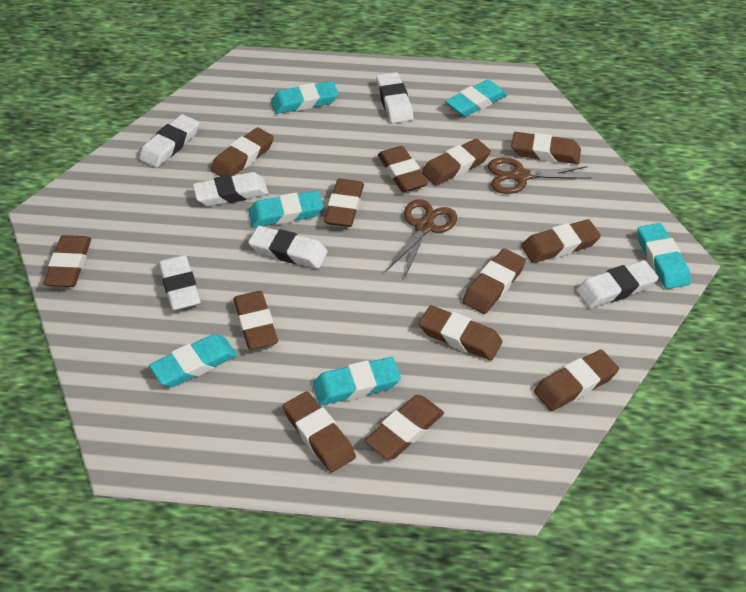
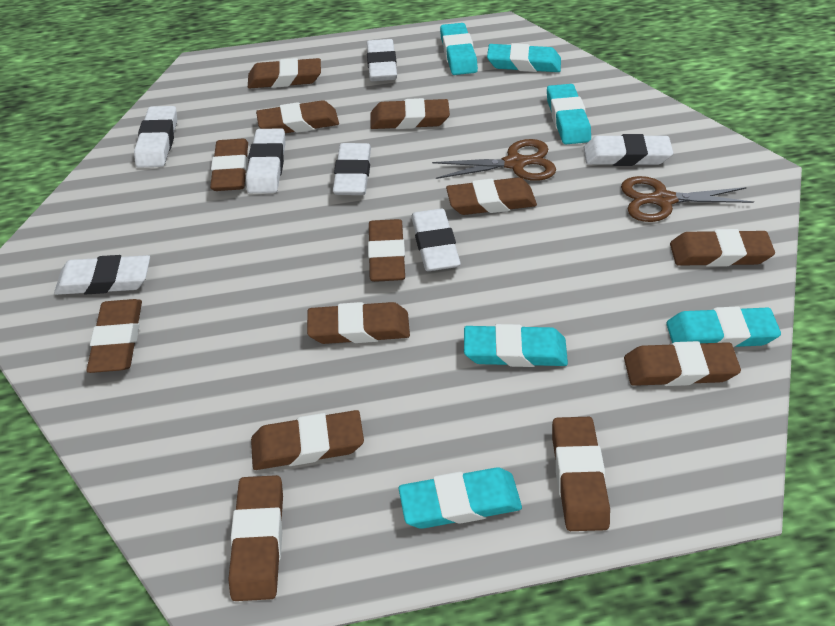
white eraser: [139,114,199,168] [159,255,201,311] [193,172,268,206] [248,226,328,269] [376,72,413,123] [576,260,659,308] = 6 -> [54,255,150,295] [134,106,177,168] [246,128,285,193] [333,143,371,195] [367,39,397,81] [411,209,461,271] [584,134,673,166] = 7

